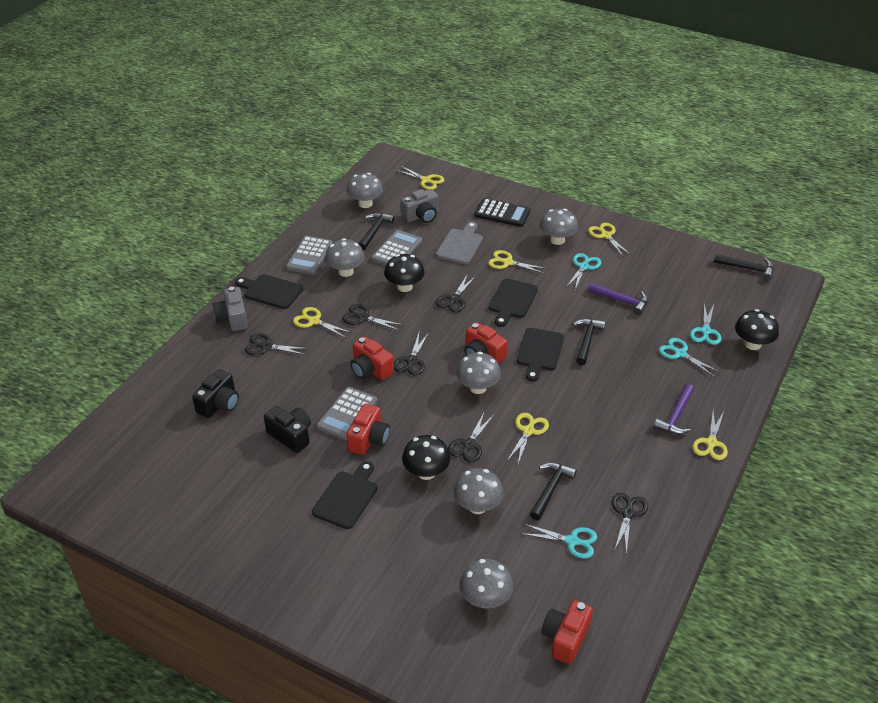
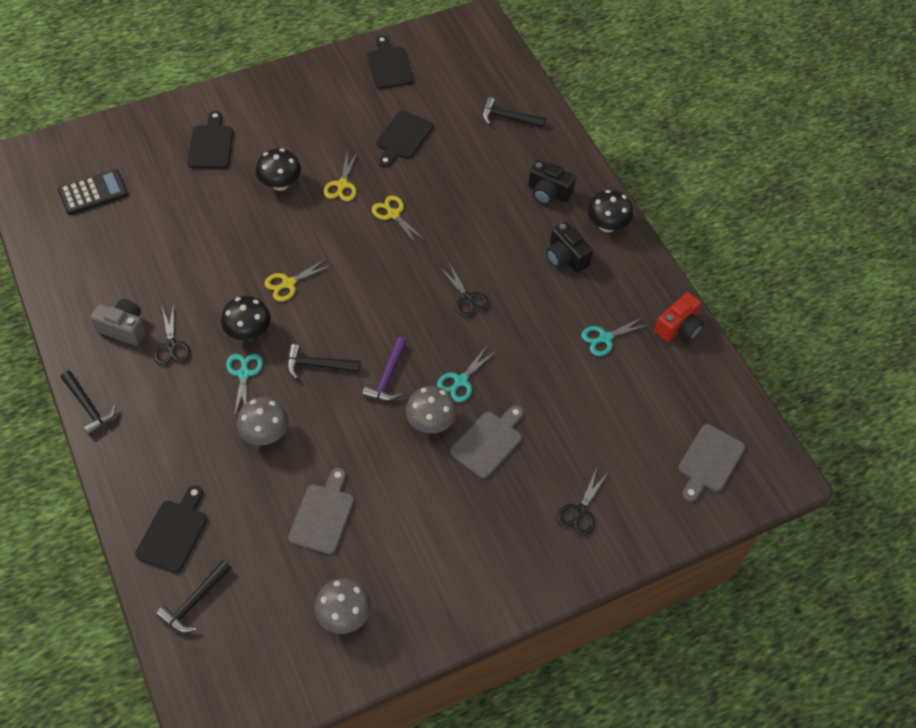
black scissors: [245,333,309,356] [342,304,403,331] [394,333,429,376] [436,274,476,312] [448,413,494,462] [612,493,648,554] = 6 -> [154,304,190,366] [440,263,490,318] [557,468,607,536] = 3
grey calculator: [286,236,333,275] [317,387,378,440] [371,230,422,266] = 3 -> none = 0
grey camera: [213,287,248,331] [401,189,439,223] = 2 -> [90,299,146,346] = 1
grey cutting board: [436,221,483,264] = 1 -> [288,468,354,554] [450,405,523,478] [678,424,745,502] = 3
grey mushroom: [325,238,365,277] [346,173,383,208] [453,468,503,514] [456,352,501,394] [459,559,513,608] [540,209,578,245] = 6 -> [236,397,288,445] [314,578,371,634] [406,386,457,433] = 3
purple hammer: [588,283,648,315] [654,384,694,435] = 2 -> [362,337,407,401] = 1
red camera: [346,403,390,455] [350,336,394,380] [464,322,508,364] [541,600,593,664] = 4 -> [654,292,704,342] = 1
turquoise scissors: [523,524,597,559] [566,253,601,290] [659,338,719,377] [690,304,722,345] = 4 -> [226,354,263,417] [437,346,496,402] [581,316,651,356] = 3
yellow scissors: [293,307,352,338] [396,166,444,190] [488,250,547,273] [507,413,549,463] [588,223,631,256] [693,411,728,460] = 6 -> [264,258,333,301] [324,150,358,201] [372,195,426,245] = 3

